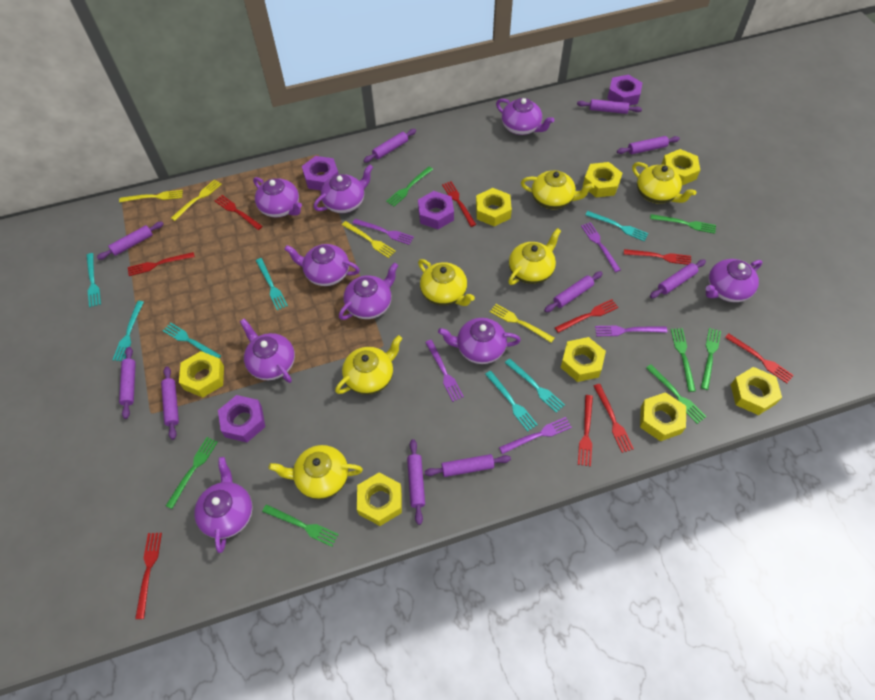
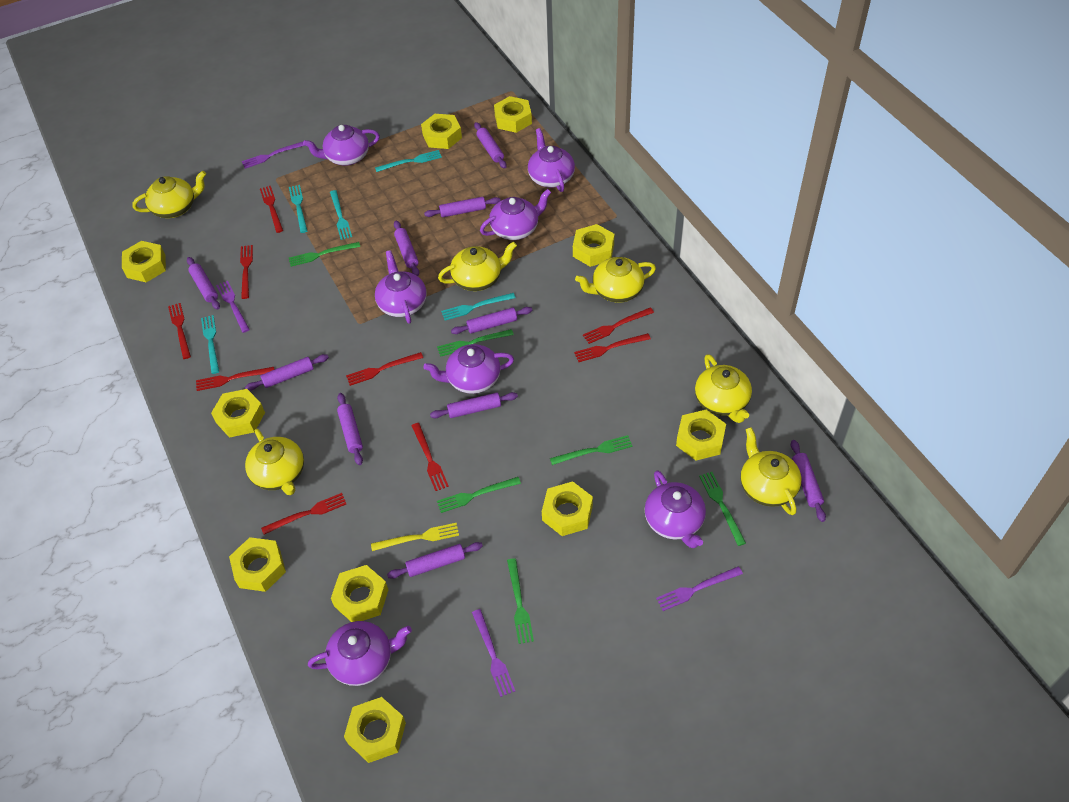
green fork: [166,437,218,509] [262,504,339,547] [386,167,433,207] [646,364,706,424] [650,214,716,234] [671,328,696,392] [701,328,721,390] = 7 -> [289,242,360,267] [437,329,514,357] [437,477,521,513] [507,558,534,644] [550,435,633,465] [699,472,746,546] = 6
purple fork: [353,219,414,245] [425,340,464,402] [499,417,572,454] [581,222,621,272] [595,325,667,336] = 5 -> [216,281,250,333] [242,142,305,169] [472,609,515,697] [656,566,743,611] = 4
purple nut: [218,395,265,442] [302,156,339,190] [418,191,454,229] [607,75,642,106] = 4 -> none = 0
purple teapot: [194,457,253,553] [240,319,295,383] [253,177,302,218] [284,244,360,286] [313,164,373,213] [339,262,398,320] [438,318,521,364] [496,98,554,135] [706,259,762,302] = 9 -> [303,125,380,165] [308,621,412,686] [375,250,427,324] [423,344,514,394] [480,189,551,240] [528,128,575,192] [645,470,706,548] = 7
turquoise fork: [87,253,101,307] [113,301,144,361] [162,322,221,358] [256,258,288,310] [485,371,538,431] [505,358,565,413] [585,211,649,241] = 7 -> [201,315,219,374] [289,185,307,233] [330,190,352,240] [375,150,442,172] [441,293,516,320] = 5
yellow fork: [119,190,183,202] [171,179,222,221] [342,221,396,258] [490,304,554,343] = 4 -> [371,523,459,551] = 1
yellow nut: [179,351,224,398] [357,473,402,526] [476,188,512,226] [560,337,606,382] [583,162,622,197] [640,392,686,441] [661,149,700,185] [731,367,782,415] = 8 -> [122,241,166,282] [211,389,265,438] [229,537,286,592] [331,565,388,622] [344,697,406,763] [421,114,462,149] [494,96,532,133] [542,481,593,536] [573,224,614,267] [676,410,726,461] = 10

